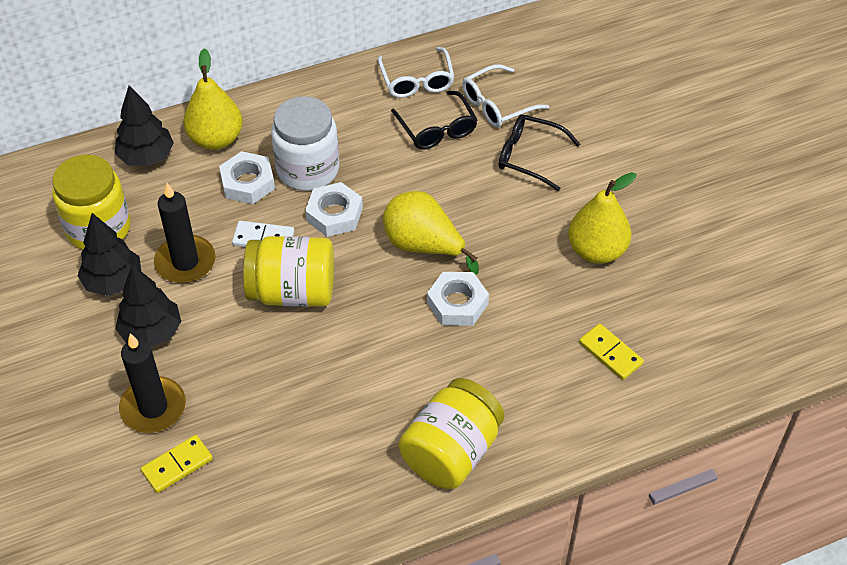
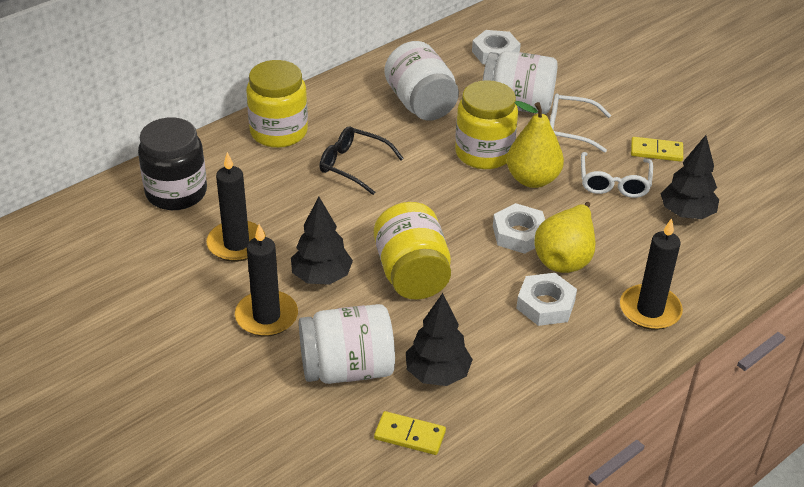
black candle: [119,333,186,433] [154,183,216,283] = 2 -> [206,152,266,262] [235,224,298,337] [620,218,683,330] = 3
black glasses: [391,91,478,149] [499,114,580,191] = 2 -> [320,126,404,195] = 1
black jar: none = 0 -> [138,117,207,210] = 1
white domino: [232,221,294,247] = 1 -> none = 0
white jar: [271,96,339,191] = 1 -> [299,304,395,384] [384,41,459,121] [483,51,558,114] = 3
yellow pear: [183,48,243,150] [383,191,479,275] [568,172,636,264] = 3 -> [507,101,564,188] [535,202,596,273] = 2

